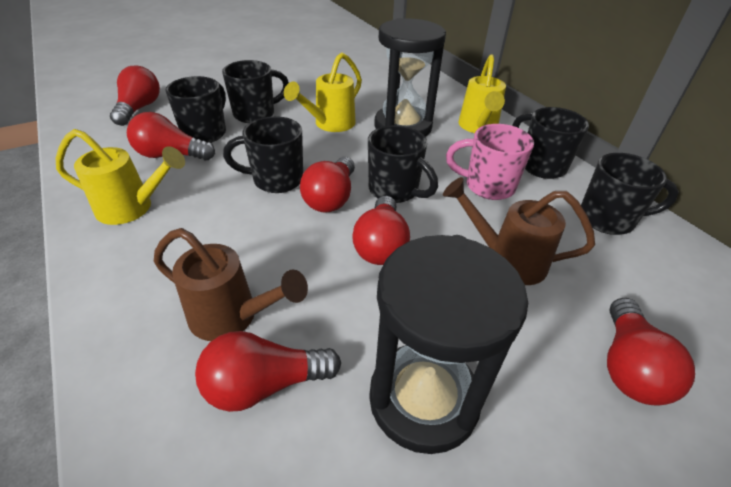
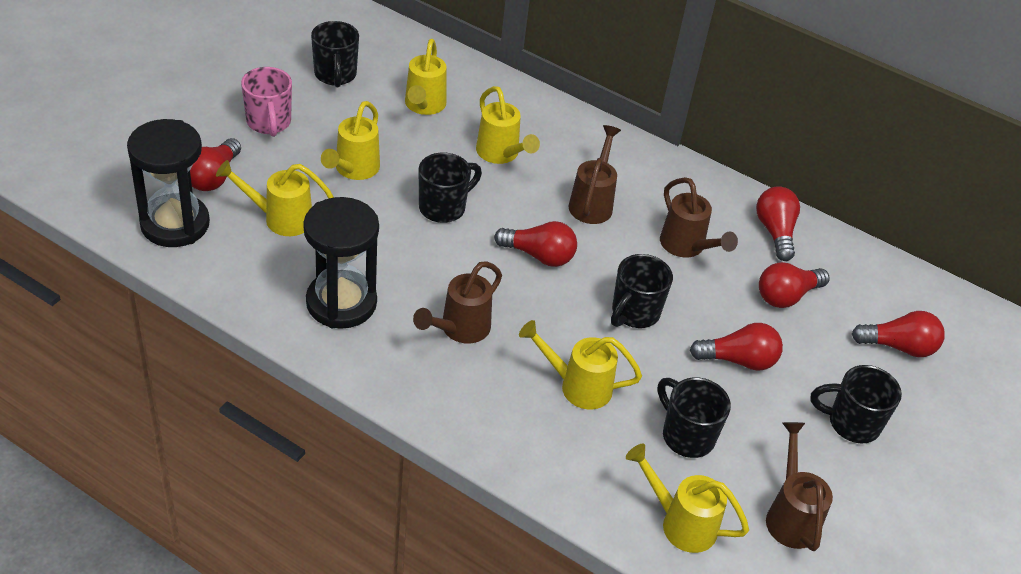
black mug: [165,76,226,143] [222,60,289,123] [223,116,303,193] [368,125,438,203] [512,107,589,179] [581,153,679,235] = 6 -> [311,21,359,87] [419,152,482,223] [611,254,673,328] [658,378,731,458] [811,365,902,443] = 5
brown watering can: [154,228,308,341] [443,177,595,285] = 2 -> [413,261,502,344] [569,125,621,224] [660,177,738,258] [766,422,833,551] = 4
yellow watering can: [56,129,185,225] [284,52,362,132] [458,55,506,133] = 3 -> [216,160,334,236] [321,101,380,180] [405,39,447,115] [476,86,540,164] [519,320,642,409] [626,444,749,553] = 6

